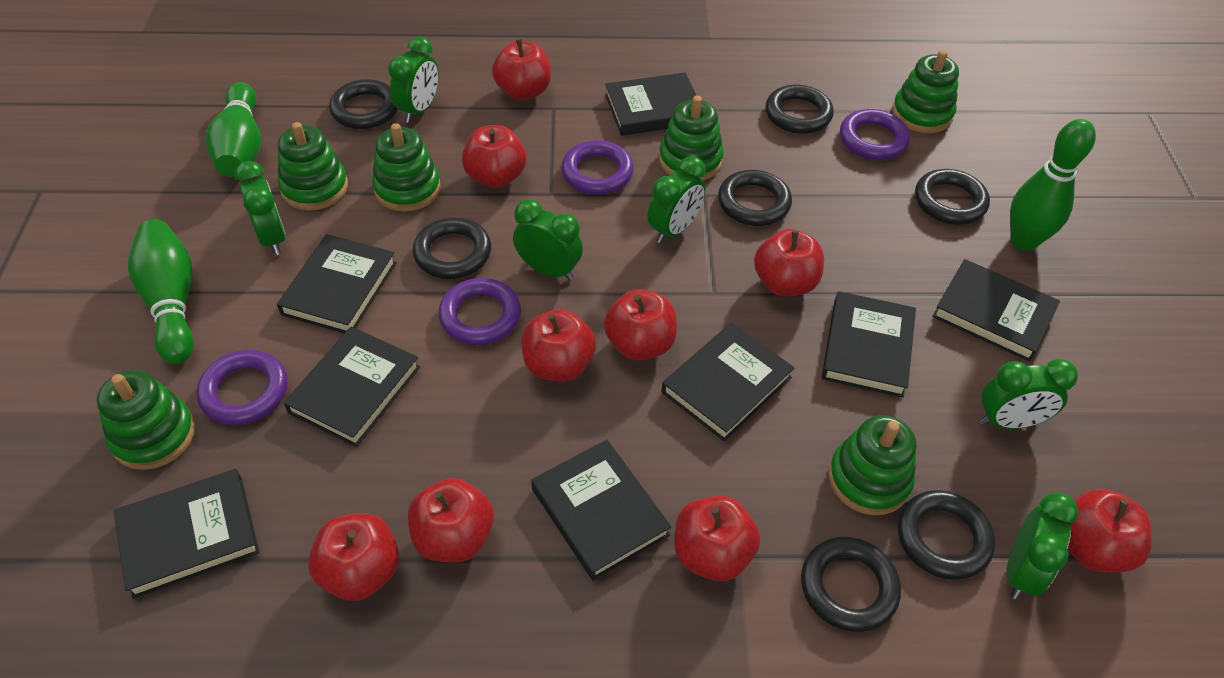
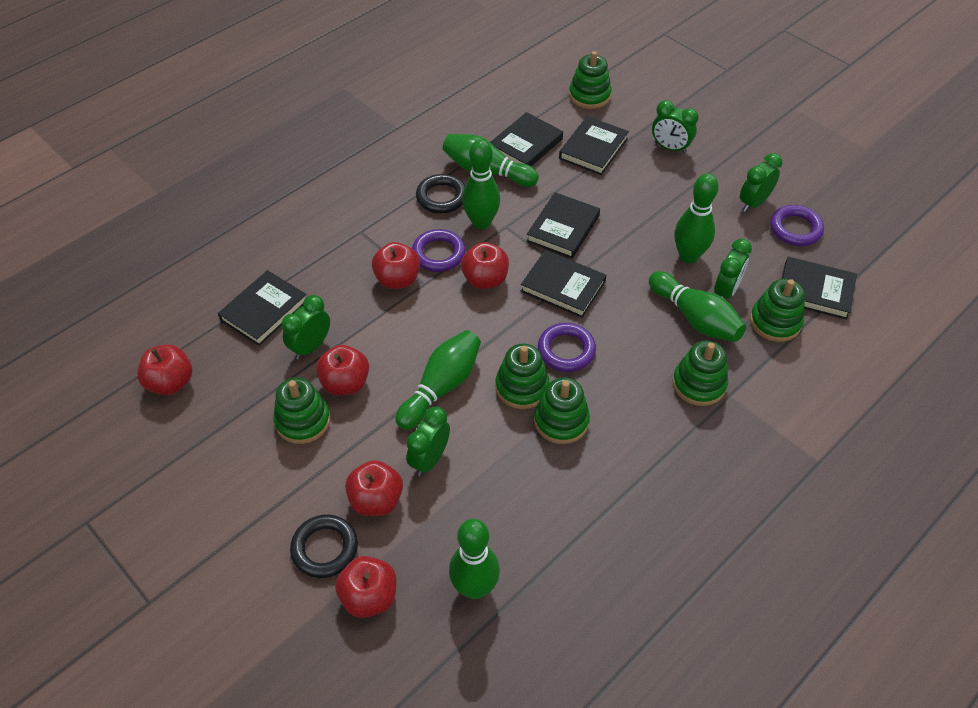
black book: [114,469,259,599] [277,234,397,333] [284,327,420,447] [531,440,671,581] [605,72,697,136] [662,323,795,441] [822,291,916,398] [932,259,1060,362] = 8 -> [218,270,307,346] [490,112,563,166] [521,250,606,318] [526,192,600,259] [559,116,629,175] [782,257,857,320] = 6
black ring: [329,79,398,129] [413,218,491,279] [718,170,792,226] [765,85,834,134] [801,537,901,632] [898,490,995,580] [915,169,990,225] = 7 -> [290,514,358,578] [416,174,465,213] = 2
green bowling pin: [128,219,194,364] [205,82,261,177] [1010,119,1096,251] = 3 -> [395,330,481,430] [443,134,539,187] [449,519,500,599] [462,139,500,229] [649,271,746,342] [675,173,719,263] = 6
green clock: [234,161,286,255] [388,36,439,123] [513,199,583,281] [648,156,706,244] [980,359,1078,429] [1006,493,1079,599] = 6 -> [281,295,330,360] [406,406,450,476] [652,100,699,154] [714,239,752,298] [740,153,782,212] = 5
purple ring: [197,350,287,425] [438,278,521,345] [561,140,634,195] [840,109,910,160] = 4 -> [412,229,466,272] [538,323,596,372] [770,205,824,246] = 3
red apple: [308,513,399,601] [408,478,494,562] [462,125,526,188] [492,38,551,100] [521,309,596,382] [604,289,677,360] [674,496,760,581] [754,229,824,296] [1068,489,1152,573] = 9 -> [137,344,192,395] [316,345,369,395] [335,556,396,618] [345,460,403,516] [372,242,420,289] [461,242,509,289] = 6

